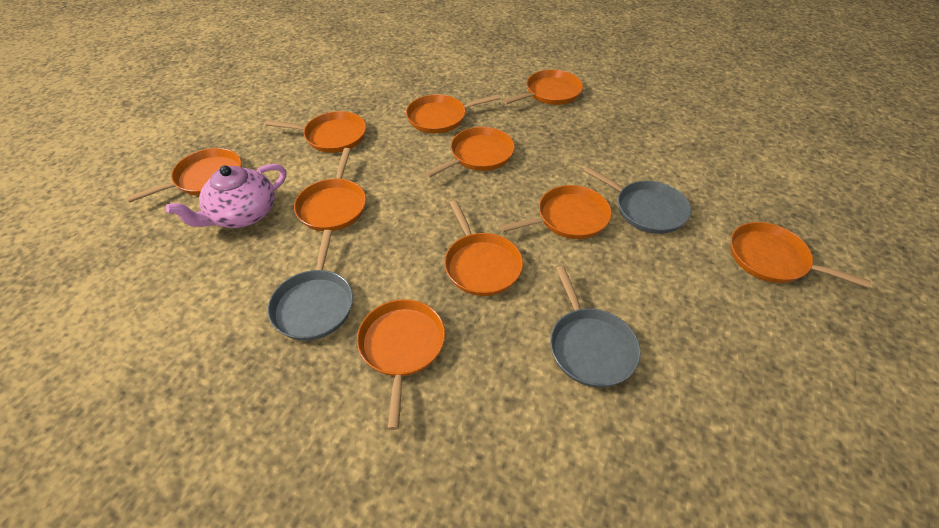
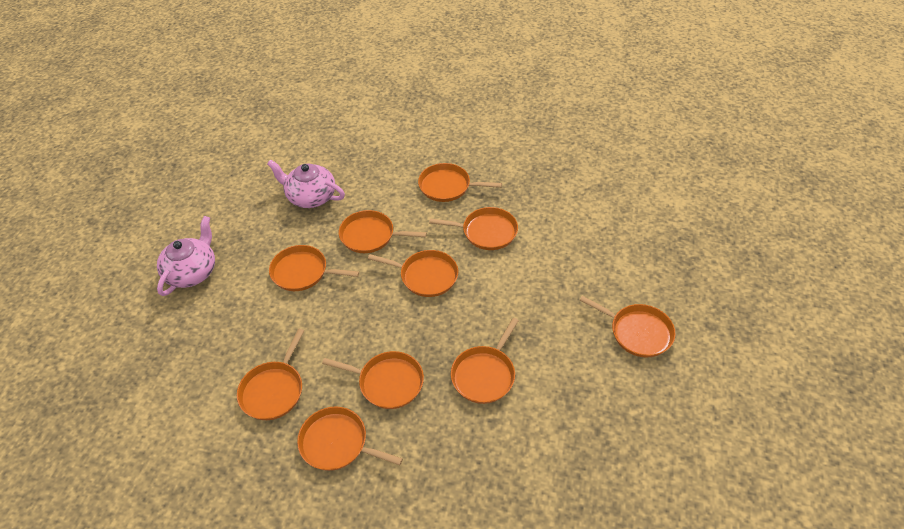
grey pan: [268,230,353,341] [550,266,641,387] [583,166,691,234] = 3 -> none = 0
pink teapot: [166,164,286,228] = 1 -> [157,216,215,296] [267,160,345,208] = 2

